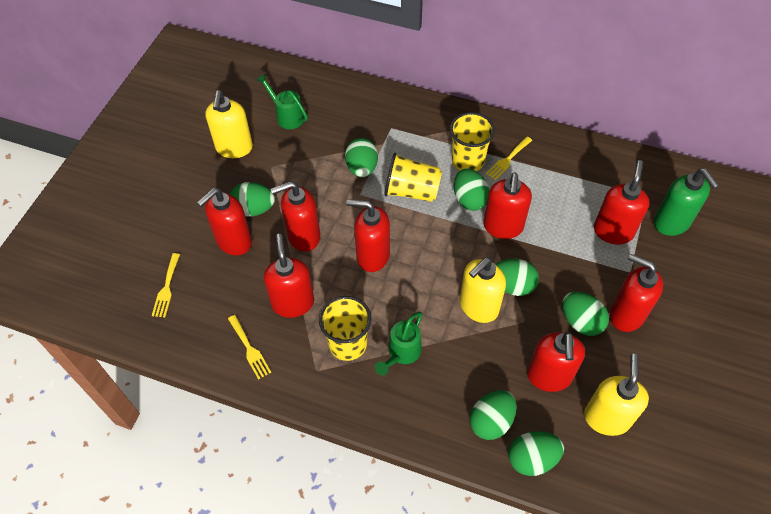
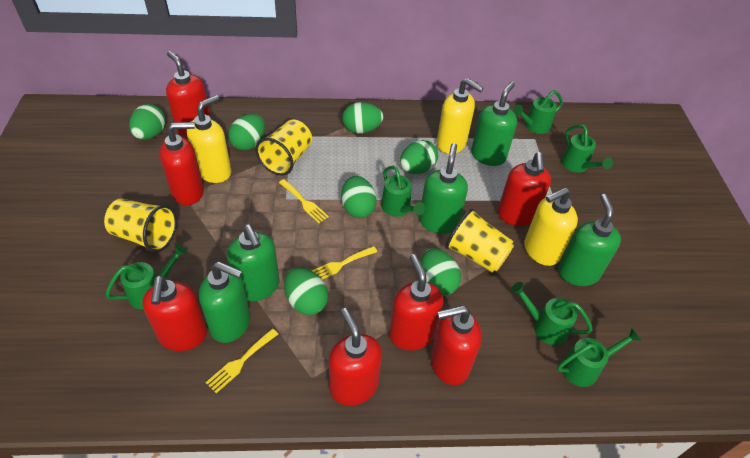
green soap dispenser: [654,168,719,236] = 1 -> [199,262,250,343] [227,225,279,301] [419,143,468,234] [471,81,517,166] [558,194,621,286] = 5
green watering can: [257,74,308,129] [375,312,422,376] = 2 -> [105,244,187,309] [381,166,425,217] [511,282,593,345] [513,90,563,134] [557,328,642,387] [561,124,613,172] = 6
red soap dispenser: [197,188,252,255] [264,234,314,318] [271,181,320,252] [347,199,390,272] [484,173,532,239] [527,332,585,392] [594,160,649,245] [610,254,663,332] = 8 -> [142,275,207,351] [159,122,204,205] [166,51,211,137] [329,308,382,406] [389,254,443,350] [431,305,482,385] [498,152,551,226] = 7

